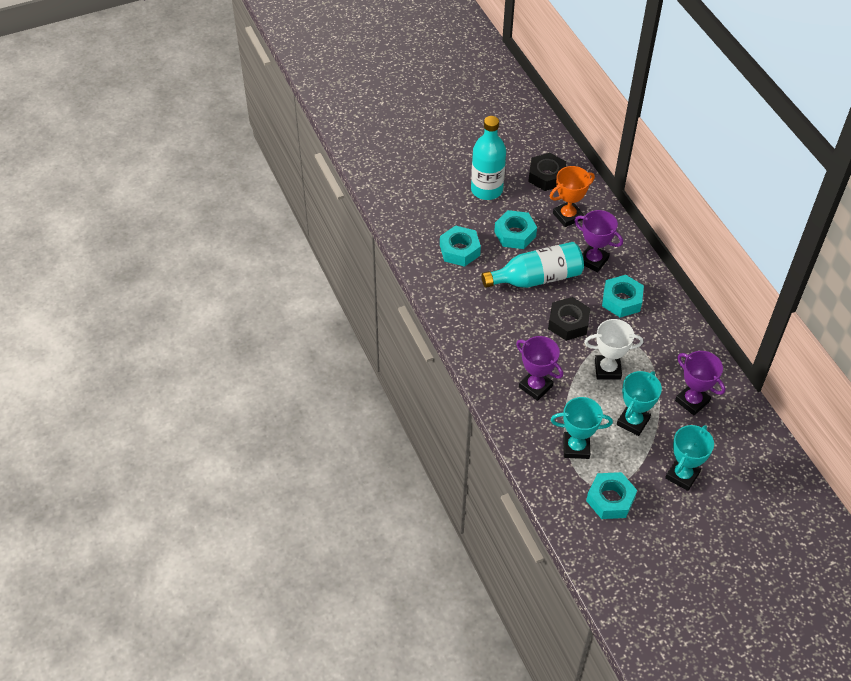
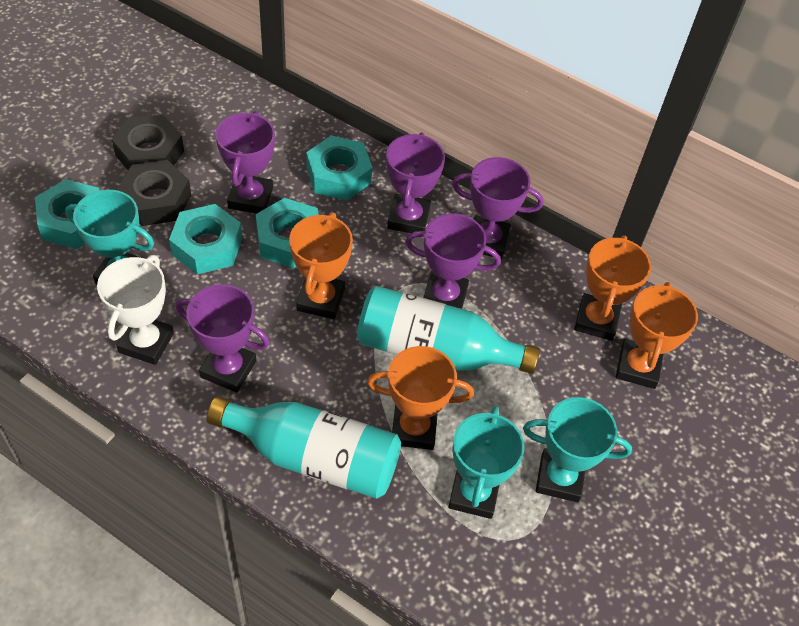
orange trophy: [550,166,595,227] = 1 -> [289,212,353,319] [367,346,474,450] [574,235,651,341] [616,282,698,389] = 4
purple trophy: [516,336,563,401] [574,210,623,272] [675,351,725,415] = 3 -> [176,284,270,392] [215,111,275,214] [386,132,445,233] [405,213,501,309] [452,157,544,259] = 5

